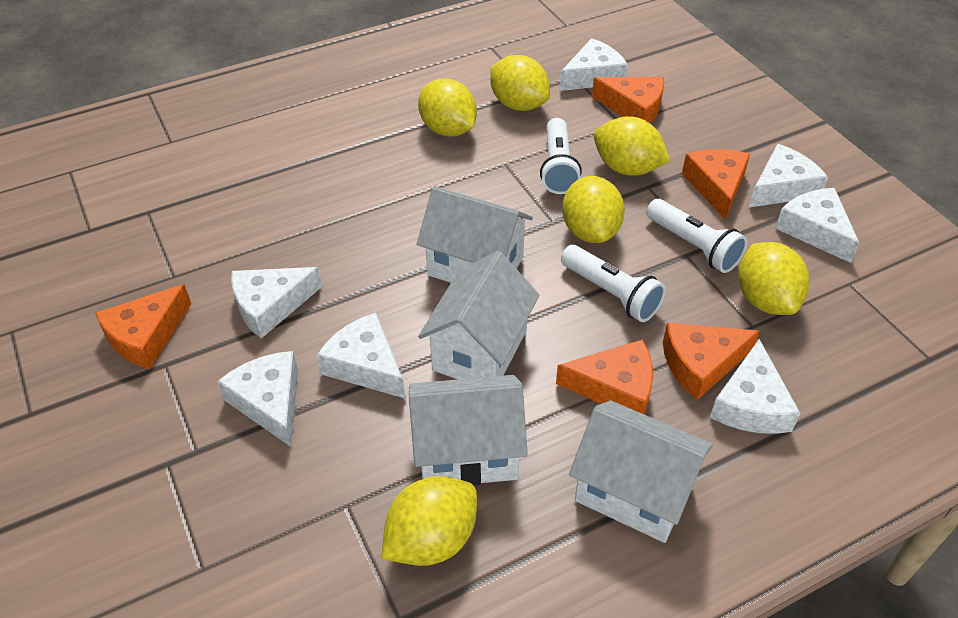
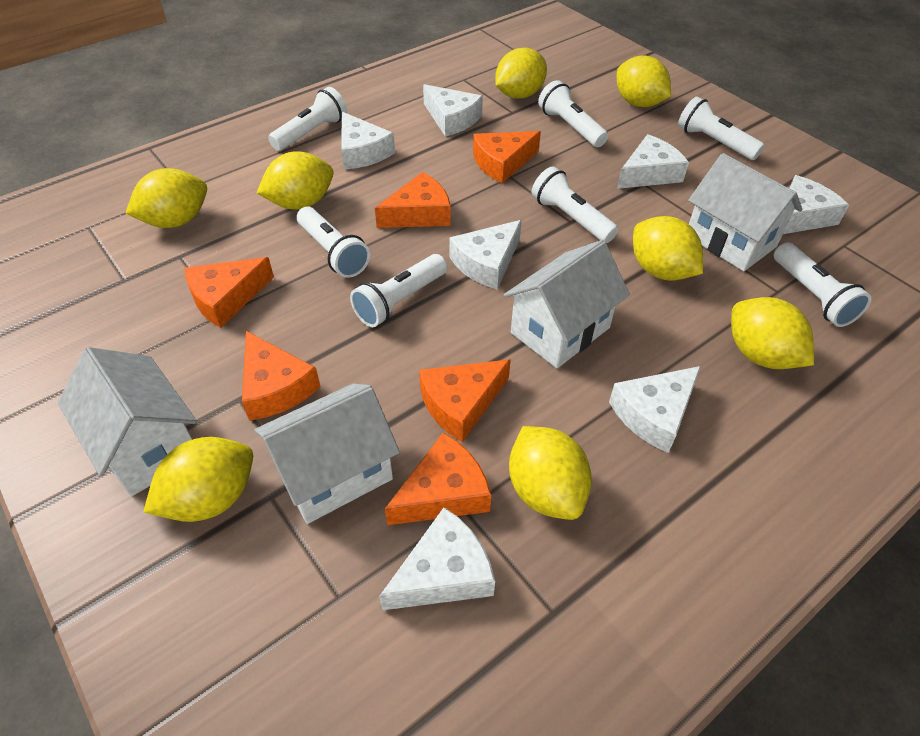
orange cheese: [95,284,192,369] [556,339,653,415] [592,77,664,124] [663,323,760,400] [682,149,750,220] = 5 -> [185,257,274,328] [242,331,321,421] [375,172,451,228] [385,432,491,525] [419,359,511,442] [473,131,541,184] = 6
white flashlight: [540,118,582,194] [561,245,666,322] [646,199,748,273] = 3 -> [268,87,347,151] [297,207,370,278] [350,254,447,327] [532,167,618,243] [538,80,608,147] [678,96,765,160] [774,242,872,327] = 7
yellow lemon: [382,476,477,566] [418,79,477,137] [490,55,550,111] [562,176,625,243] [594,116,670,176] [738,242,810,315] = 6 -> [125,168,207,228] [144,437,253,522] [257,151,334,210] [495,48,547,98] [509,426,592,520] [617,55,671,107] [633,216,703,281] [731,297,814,369] = 8

